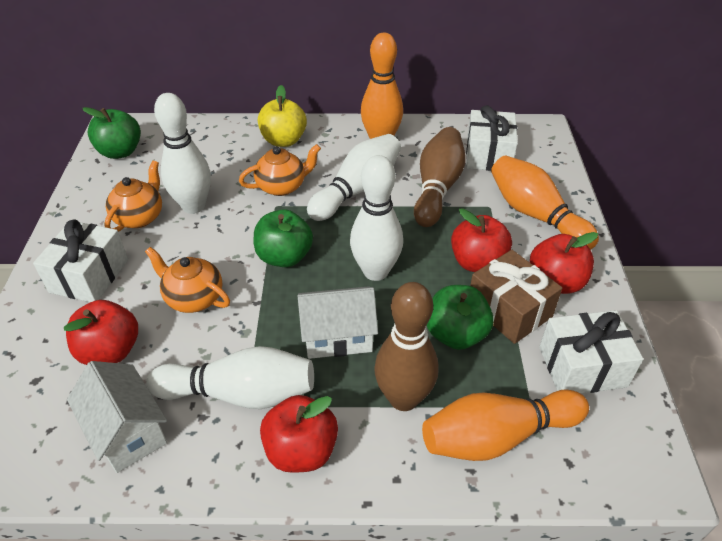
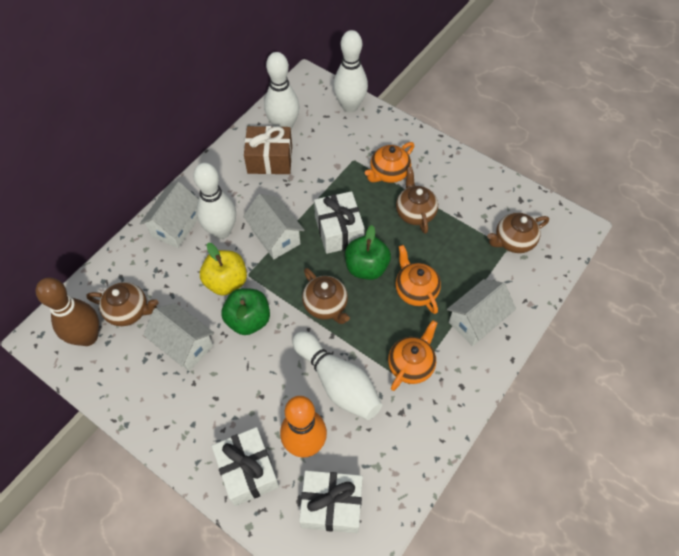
brown bowling pin: [374,282,439,411] [414,127,466,227] = 2 -> [36,278,99,346] = 1
brown teapot: none = 0 -> [86,282,159,326] [302,268,350,324] [396,167,438,234] [487,213,549,253] = 4
green apple: [82,107,141,159] [254,210,313,267] [427,285,494,350] = 3 -> [222,288,270,335] [345,225,391,280] = 2
orange bowling pin: [361,33,403,139] [422,390,589,461] [491,155,599,250] = 3 -> [280,396,327,458] = 1
red apple: [64,300,138,365] [260,395,338,473] [451,208,512,272] [530,232,598,294] = 4 -> none = 0
white house: [67,361,167,473] [298,286,378,359] = 2 -> [140,182,199,248] [144,303,214,371] [243,194,304,259] [447,279,516,346] = 4

